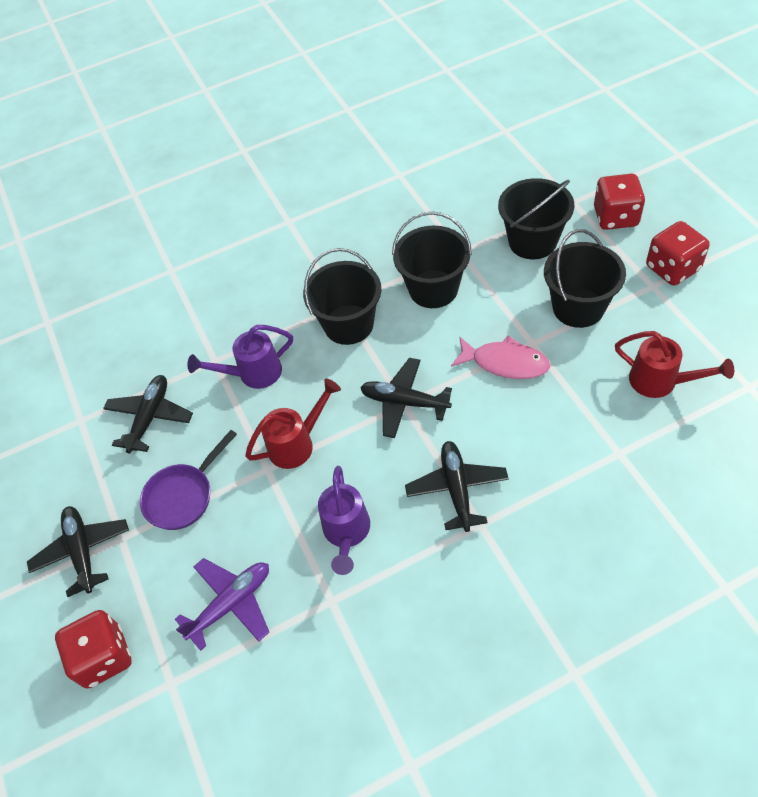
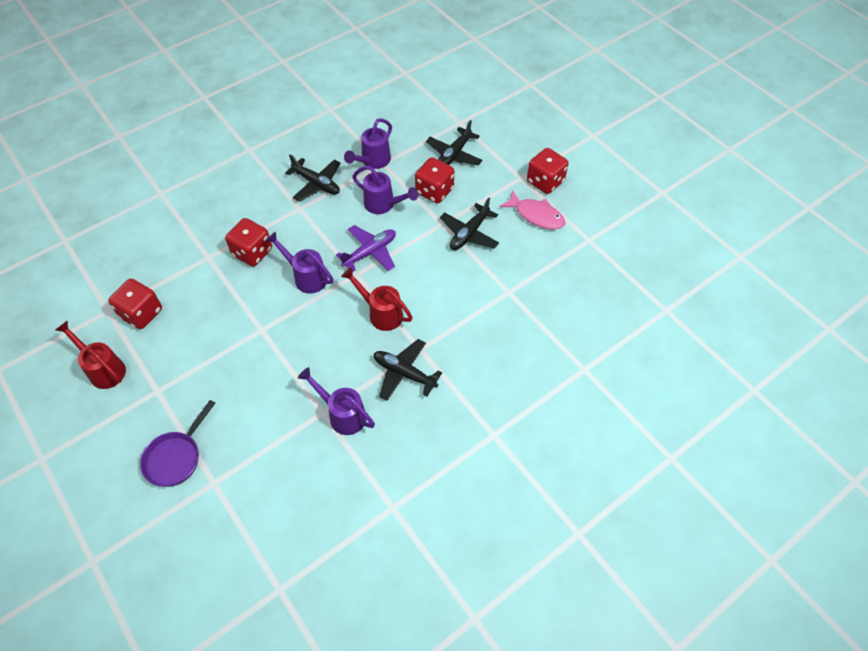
black bucket: [303,248,381,345] [392,211,472,308] [498,178,574,259] [544,229,626,328] = 4 -> none = 0
purple watering can: [187,325,293,389] [318,466,370,575] = 2 -> [266,232,334,294] [298,367,375,435] [344,118,392,169] [352,166,418,214] = 4
red dice: [55,610,132,688] [594,174,645,230] [646,221,710,285] = 3 -> [108,279,162,329] [225,218,272,266] [415,157,454,204] [527,148,569,194] = 4

